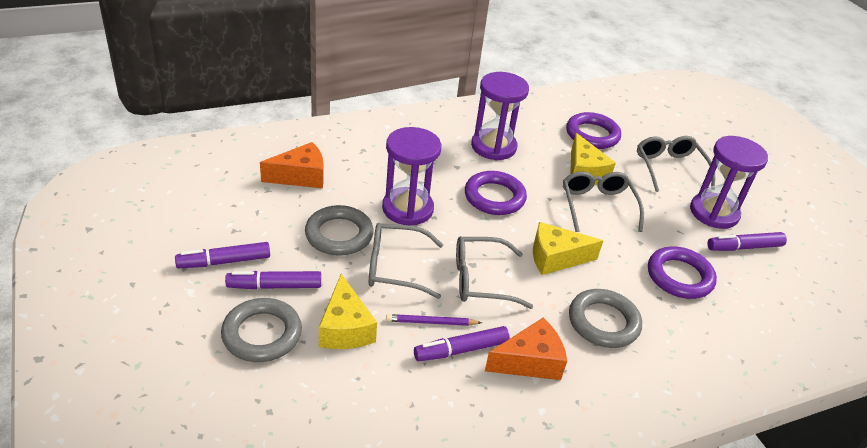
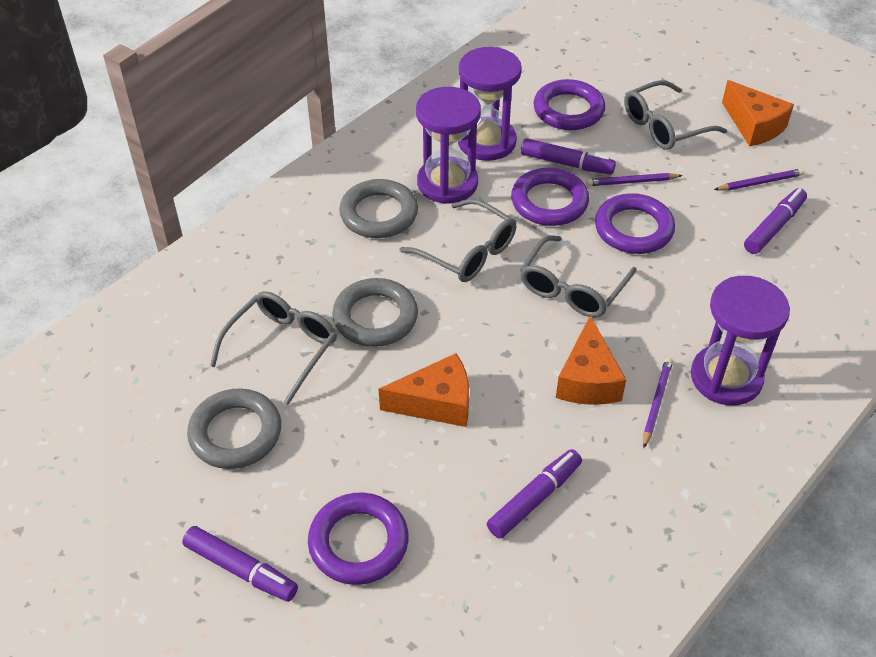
orange cheese: [260,142,324,188] [485,318,567,380] = 2 -> [379,353,469,427] [556,316,626,405] [722,80,794,146] = 3
purple pencil: [386,314,482,326] = 1 -> [586,173,683,186] [643,357,673,448] [714,168,804,191] = 3
purple ring: [465,171,527,215] [566,112,621,149] [648,246,717,299] = 3 -> [308,493,409,585] [511,168,589,226] [533,79,605,130] [595,193,675,254] = 4
yellow cheese: [319,274,377,349] [533,222,603,275] [570,133,616,185] = 3 -> none = 0

